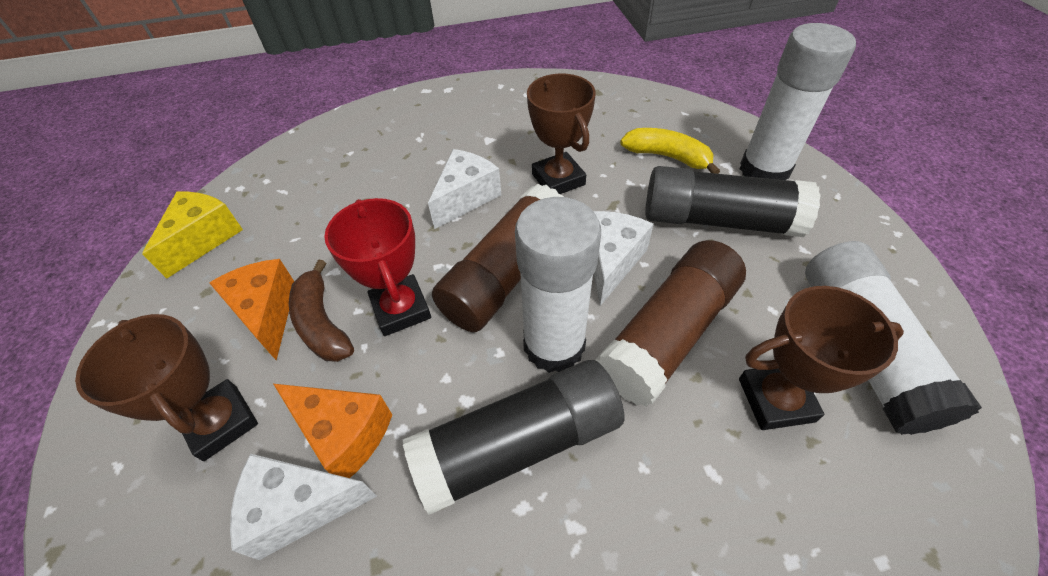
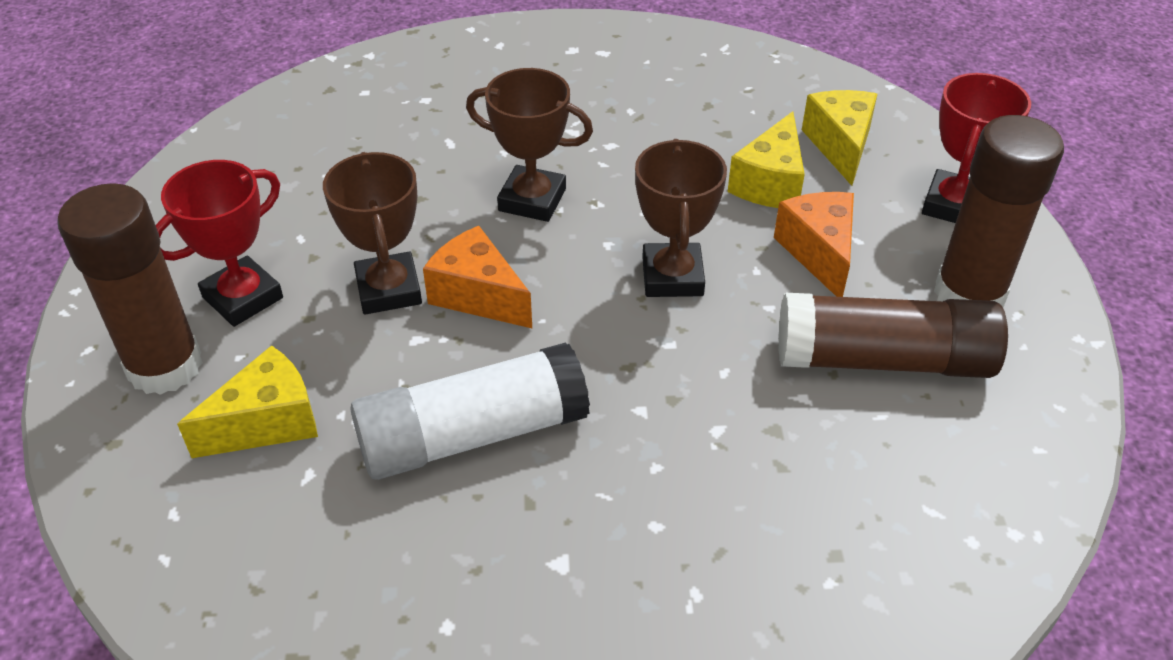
black glue stick: [403,360,625,515] [645,166,821,237] = 2 -> none = 0
brown banana: [289,259,354,362] = 1 -> none = 0
brown glue stick: [432,184,564,332] [595,240,746,407] = 2 -> [57,183,203,395] [778,293,1008,378] [934,115,1064,308] = 3
red trophy: [324,198,431,336] = 1 -> [156,160,283,327] [922,73,1031,223] = 2
white cheese: [230,454,377,560] [428,149,501,229] [593,211,654,306] = 3 -> none = 0
white glue stick: [515,197,601,373] [740,23,856,180] [805,241,982,435] = 3 -> [350,342,590,480] = 1
yellow banana: [620,128,720,174] = 1 -> none = 0
yellow cheese: [142,192,243,279] = 1 -> [177,345,318,458] [728,111,805,208] [802,90,877,186] = 3

